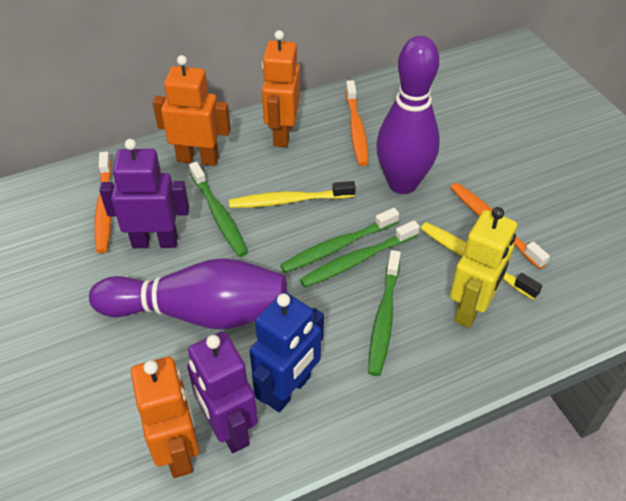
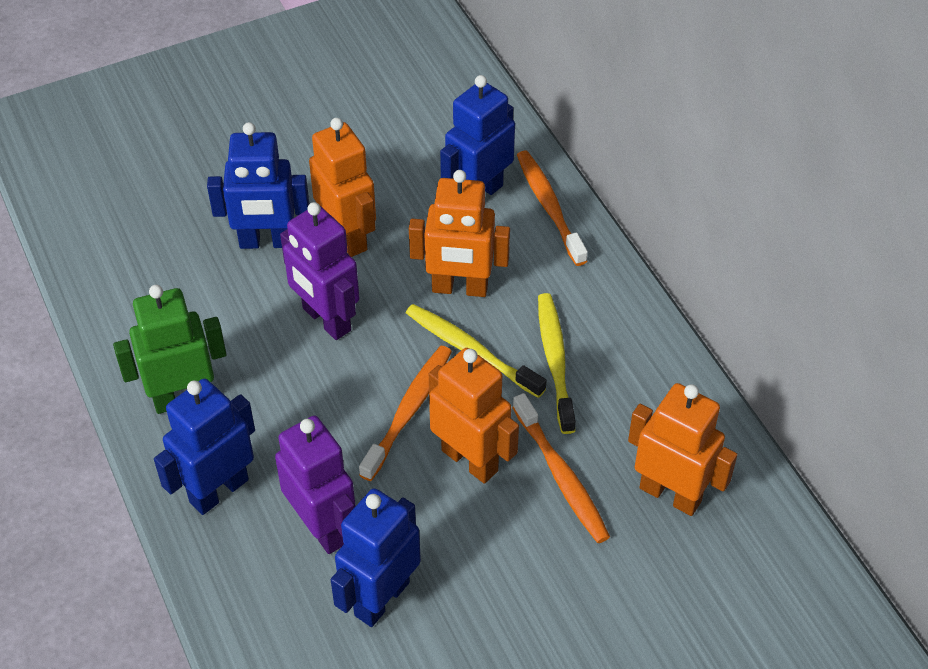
blue robot: [249,292,324,412] = 1 -> [154,379,255,515] [207,122,309,249] [331,488,421,627] [440,75,515,195] = 4
green robot: none = 0 -> [113,285,227,414] = 1
green toothbrush: [189,162,248,257] [280,208,399,273] [300,220,420,287] [368,250,401,376] = 4 -> none = 0
orange robot: [131,357,199,478] [152,55,231,166] [262,30,300,147] = 3 -> [309,118,376,257] [409,170,510,297] [429,348,519,483] [628,383,737,516] = 4
purple bowling pin: [89,258,288,330] [376,36,440,194] = 2 -> none = 0
yellow robot: [450,207,517,328] = 1 -> none = 0

